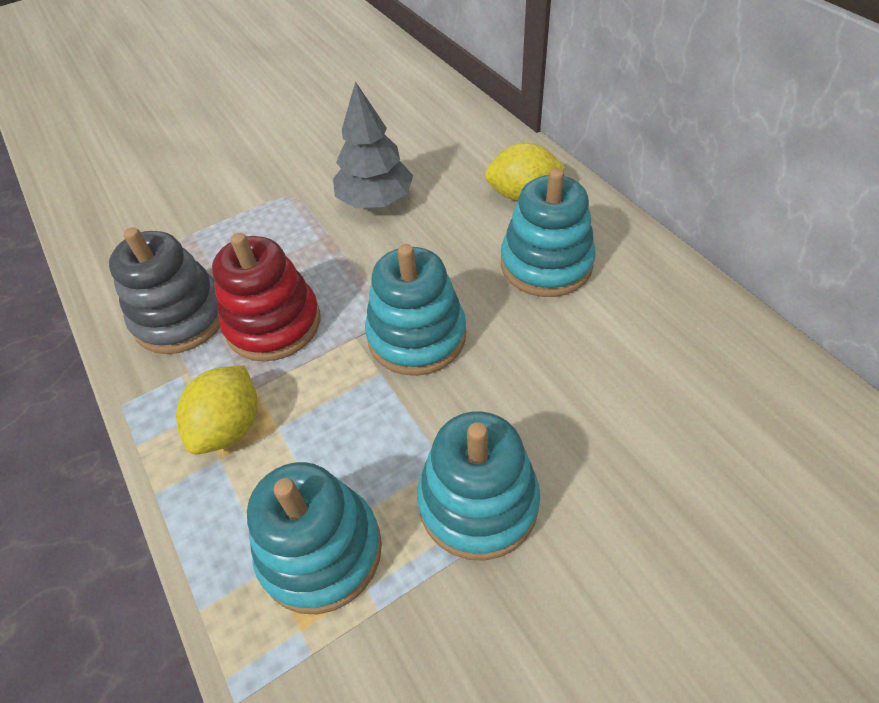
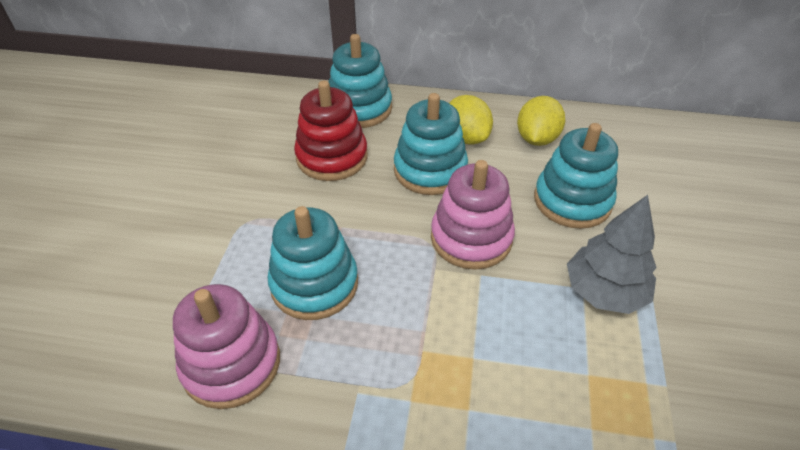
grey stacking toy: [109,227,220,354] = 1 -> none = 0
pink stacking toy: none = 0 -> [173,284,280,409] [431,160,515,270] = 2

